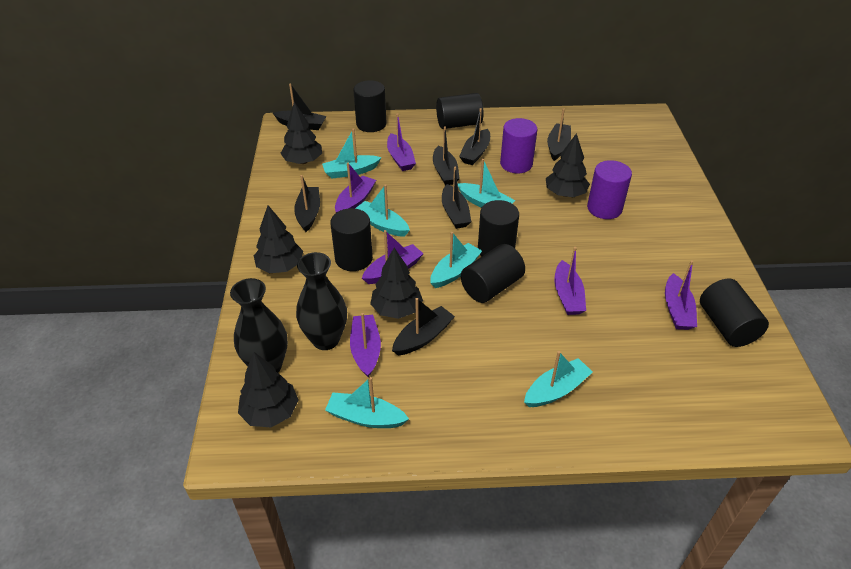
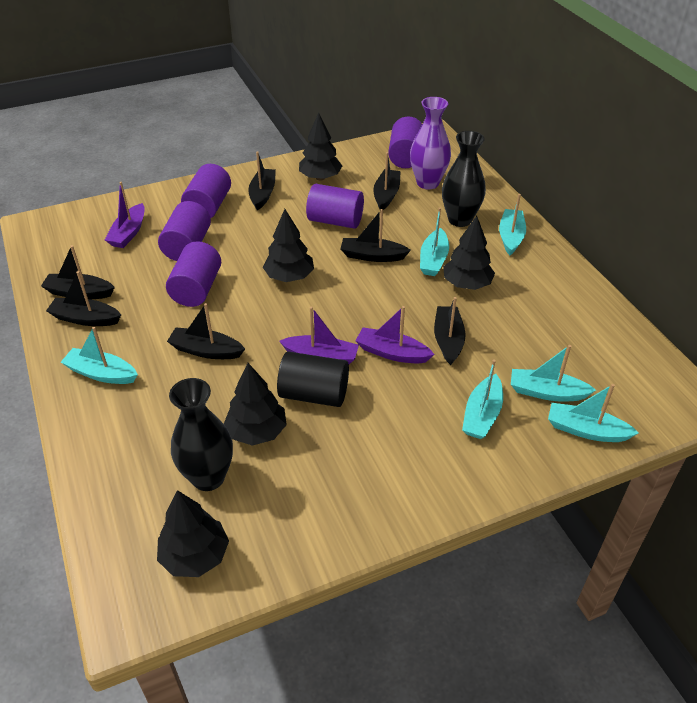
black cylinder: [330,208,373,271] [353,80,386,132] [436,93,484,129] [461,244,525,303] [478,200,519,257] [700,279,769,347] = 6 -> [277,352,349,407] = 1
purple boat: [335,162,376,213] [350,313,381,377] [362,230,423,284] [387,113,416,171] [554,247,586,315] [665,261,697,330] = 6 -> [105,182,145,248] [279,307,359,364] [356,306,435,363] = 3
purple cylinder: [500,118,538,173] [587,160,632,219] = 2 -> [158,201,211,261] [166,241,221,307] [181,164,231,218] [306,184,364,229] [388,116,422,168] = 5
purple vase: none = 0 -> [410,97,451,189] = 1

